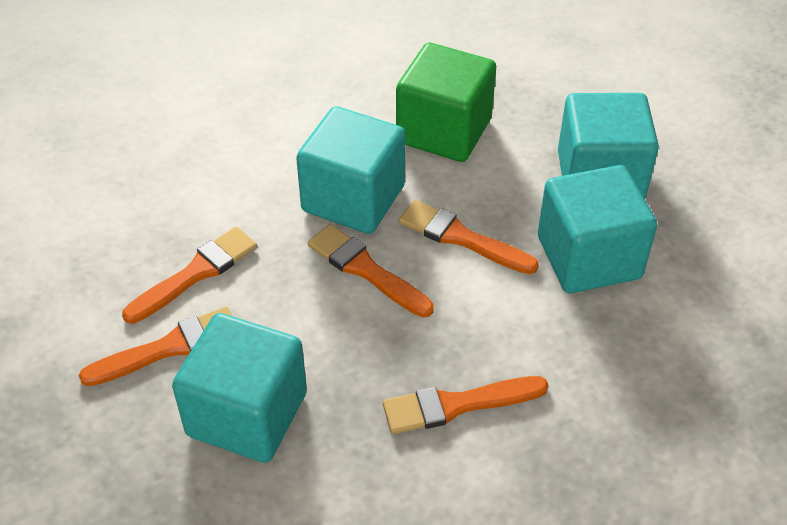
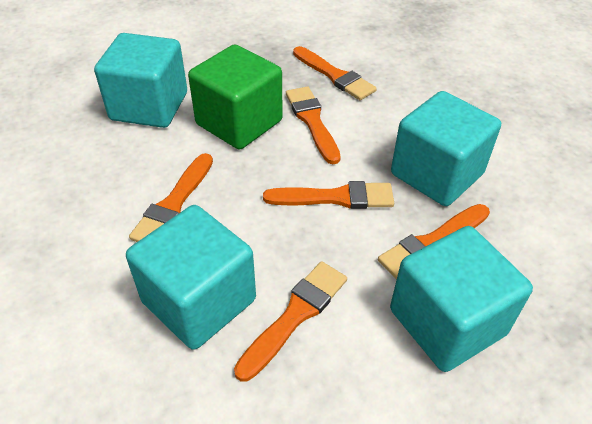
orange brush: [79,307,232,386] [122,227,257,324] [308,224,434,318] [383,376,549,434] [399,200,539,274] = 5 -> [129,153,213,242] [234,261,347,382] [263,181,394,209] [286,86,341,164] [293,46,377,100] [378,204,490,279] = 6

